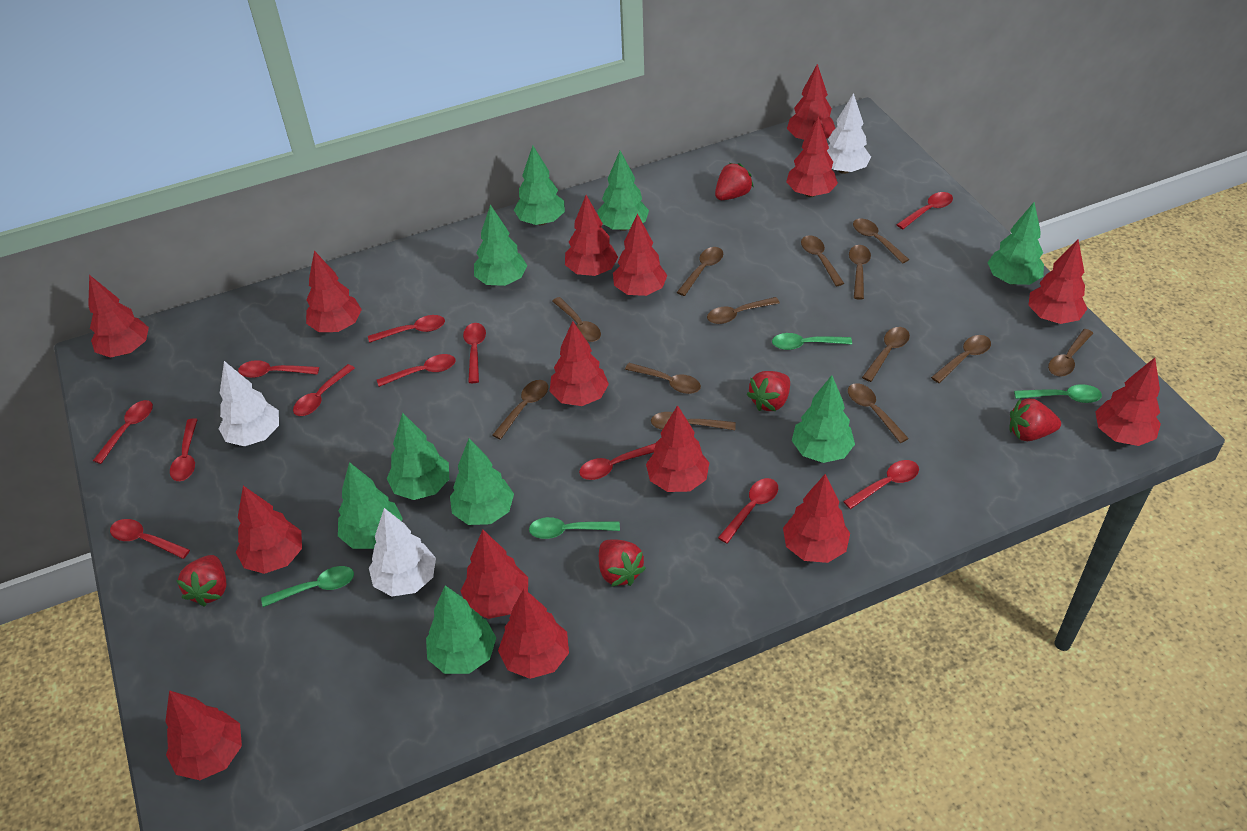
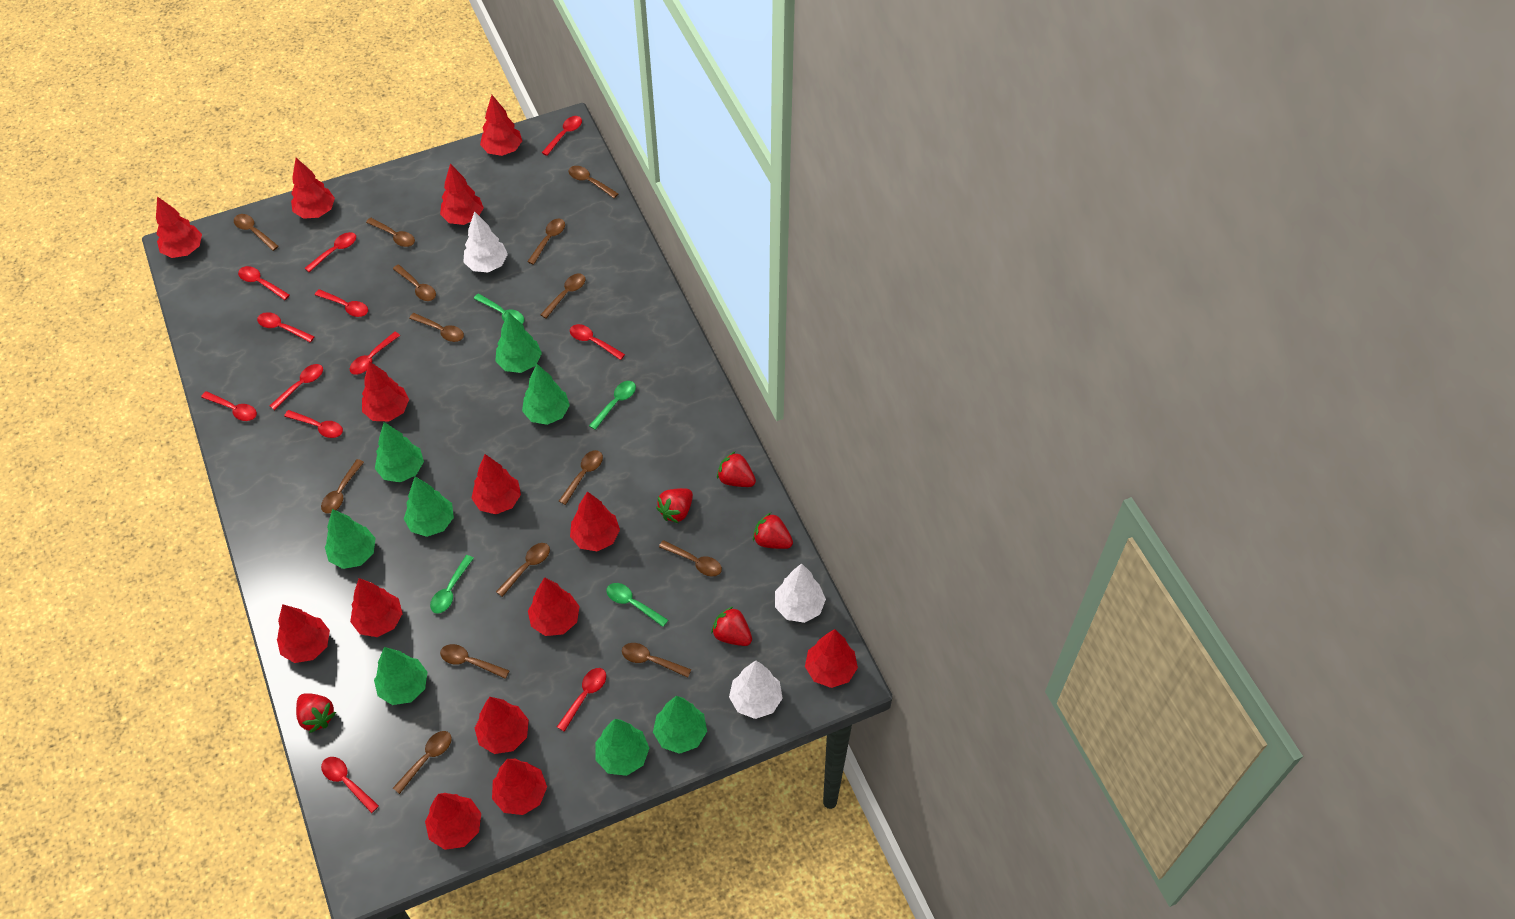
brown spoon: [493,380,548,440] [552,297,601,342] [625,363,701,394] [651,412,736,430] [677,247,723,296] [707,297,780,324] [801,235,844,286] [848,383,909,443] [849,245,871,300] [853,219,909,264] [862,327,910,382] [931,335,991,383] [1048,329,1093,376] = 13 -> [234,214,279,251] [321,459,364,514] [366,218,415,247] [393,265,436,301] [393,731,452,794] [409,313,464,342] [440,644,510,679] [496,543,550,597] [527,219,565,265] [540,274,586,319] [559,450,603,505] [568,166,619,198] [622,643,692,678] [659,540,722,577] = 14
green tree: [338,462,403,549] [387,413,449,500] [426,585,496,674] [450,438,514,525] [474,204,527,286] [514,146,565,225] [597,151,649,231] [792,375,855,463] [987,202,1044,285] = 9 -> [325,509,376,569] [374,647,428,705] [375,422,424,482] [404,477,454,537] [495,312,542,373] [522,364,570,425] [595,719,649,776] [653,696,707,754] = 8
red tree: [88,275,149,358] [165,690,242,780] [236,486,302,574] [306,251,362,332] [461,530,528,619] [498,589,569,679] [550,321,609,406] [565,195,618,276] [613,214,667,296] [646,405,709,492] [783,474,850,563] [786,116,838,197] [787,64,835,140] [1028,239,1087,324] [1095,358,1161,446] = 15 -> [156,196,202,258] [277,604,330,663] [291,158,335,219] [350,578,403,637] [362,361,409,421] [425,793,481,850] [440,164,484,225] [471,454,521,514] [475,697,529,754] [480,95,522,156] [492,759,547,815] [528,577,580,636] [570,491,620,551] [805,629,858,688] = 14

